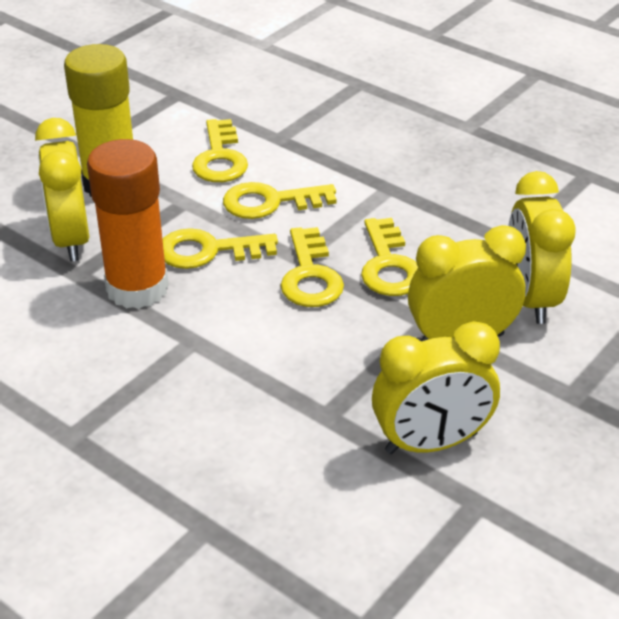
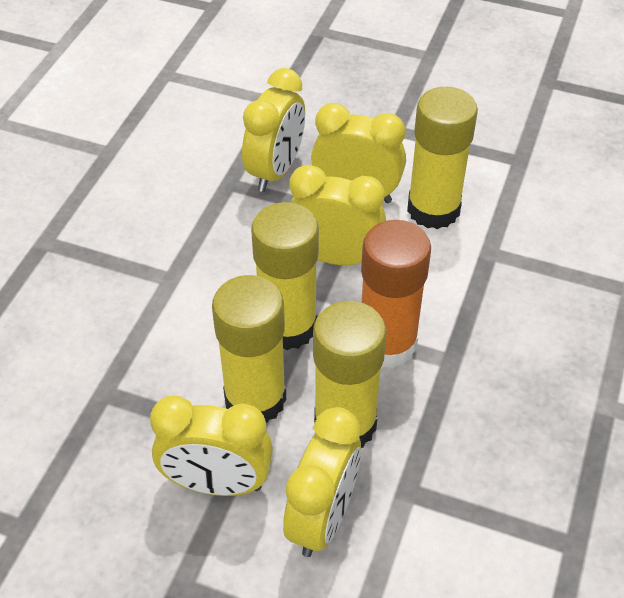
yellow clock: [35,118,89,262] [372,321,500,454] [408,225,526,341] [508,171,576,324] = 4 -> [150,396,273,496] [242,68,305,192] [283,407,361,557] [289,165,386,265] [311,103,406,203] = 5
yellow glue stick: [64,44,133,197] = 1 -> [212,275,286,423] [251,202,319,350] [313,301,387,448] [407,87,478,229] = 4
yellow key: [163,228,278,269] [192,119,248,182] [223,182,337,219] [281,227,344,307] [361,218,418,296] = 5 -> none = 0

